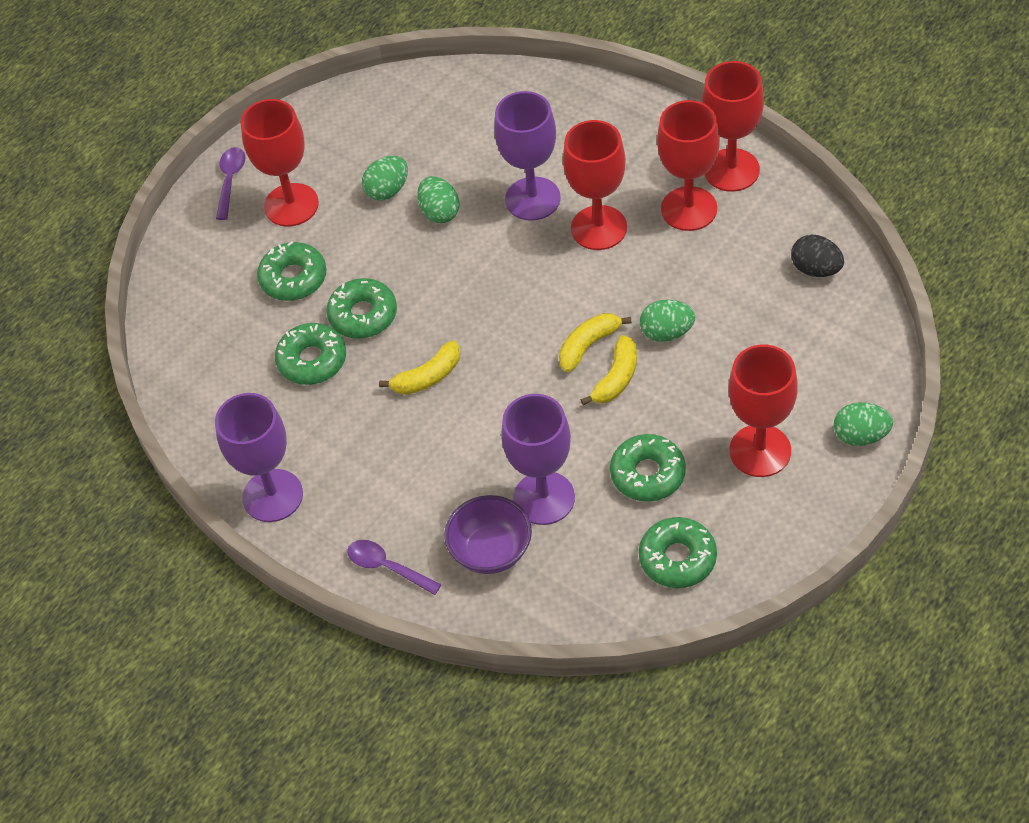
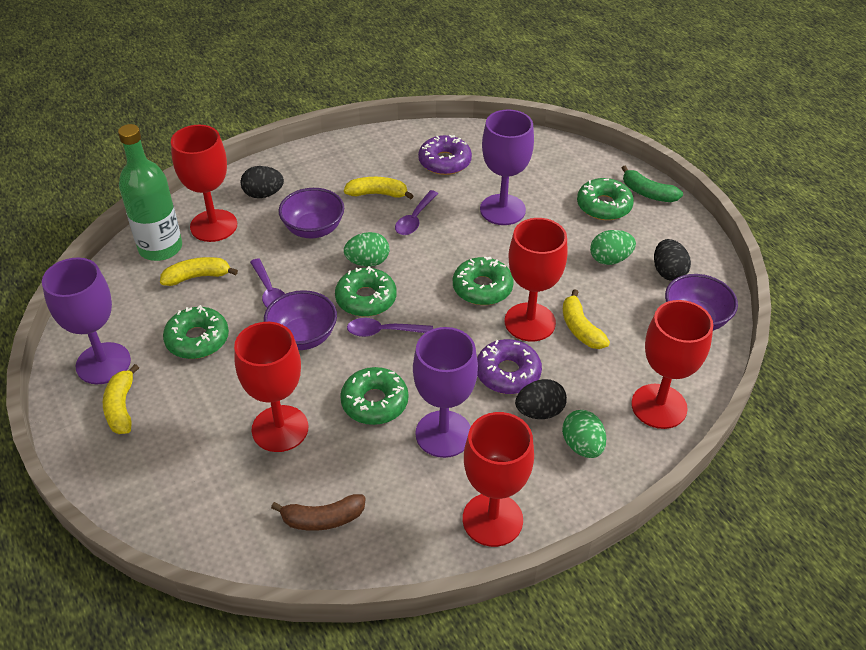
black egg: [791,235,844,277] = 1 -> [241,166,284,198] [515,379,567,419] [654,239,691,281] = 3
brown banana: none = 0 -> [271,494,366,531] = 1
green banana: none = 0 -> [622,165,683,202] = 1
green bottle: none = 0 -> [118,124,182,261] = 1
green egg: [362,156,408,201] [417,176,459,223] [640,300,695,342] [834,402,893,446] = 4 -> [344,232,389,267] [562,410,607,458] [590,230,636,265] = 3
purple bowl: [444,495,532,574] = 1 -> [264,290,337,350] [279,188,344,238] [665,274,738,331] = 3
purple donut: none = 0 -> [418,135,472,175] [477,339,542,394] = 2
purple spoon: [216,147,245,220] [347,540,442,595] = 2 -> [250,258,285,308] [347,318,433,337] [395,190,438,235] = 3
yellow banana: [379,341,460,395] [559,313,632,372] [581,335,637,405] = 3 -> [103,364,139,434] [160,257,238,286] [344,177,414,199] [563,289,610,349] = 4

